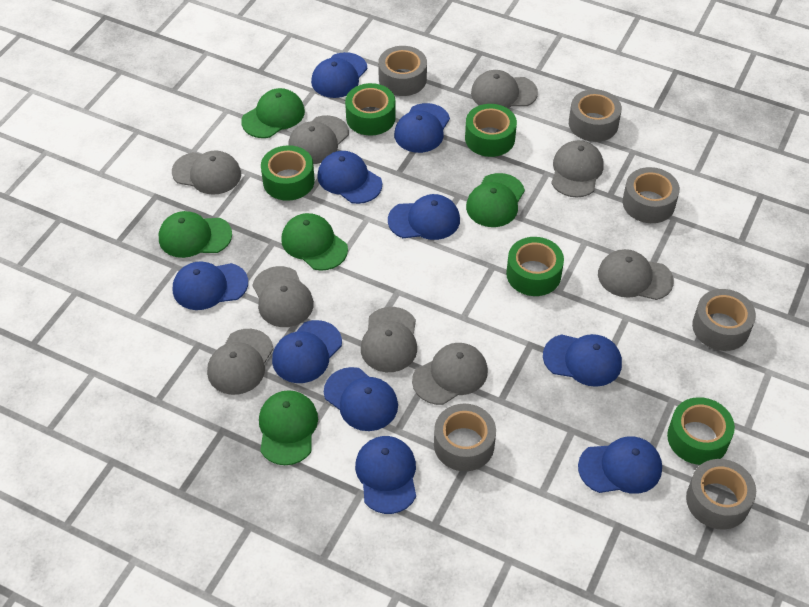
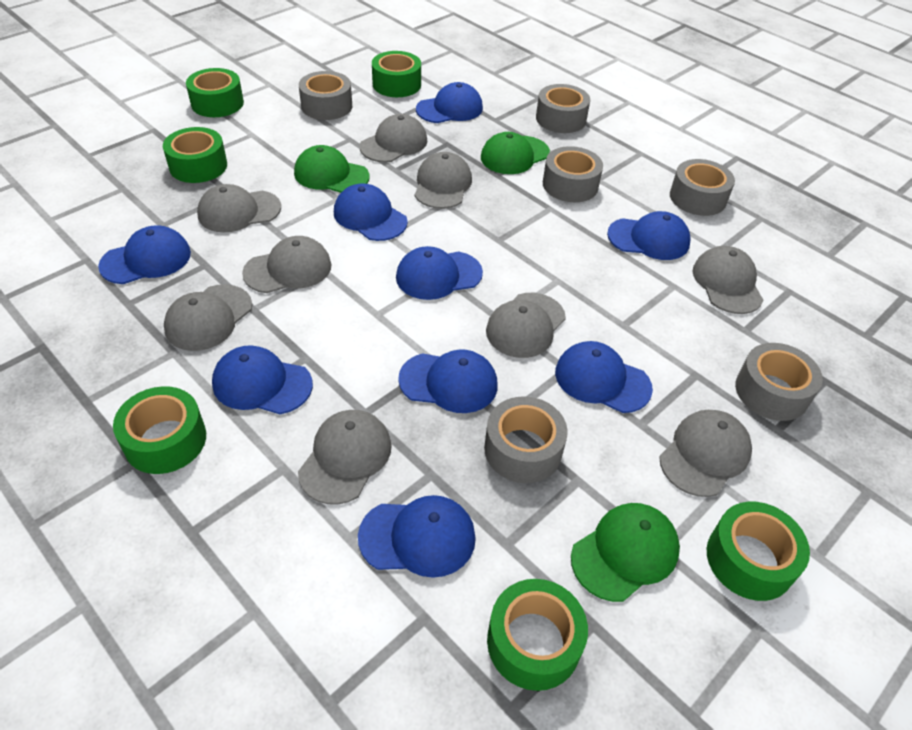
blue cap: [173,262,248,310] [272,320,342,383] [311,52,367,98] [317,151,382,204] [324,367,398,431] [355,436,416,514] [388,194,460,240] [394,103,450,153] [543,334,622,387] [578,436,662,494] = 10 -> [98,225,191,284] [212,345,313,414] [334,183,408,241] [358,495,476,578] [396,246,483,300] [398,349,498,413] [416,82,483,123] [555,341,653,413] [607,211,691,260] = 9
green cap: [159,211,232,258] [241,88,305,138] [259,390,318,465] [281,213,348,271] [466,173,525,227] = 5 -> [294,145,370,193] [481,132,550,174] [571,503,680,602] = 3
green tape: [261,145,315,201] [345,83,396,136] [465,104,517,157] [506,237,564,296] [667,397,735,465] = 5 -> [113,386,206,474] [163,127,227,183] [186,68,244,117] [372,51,421,97] [487,579,588,691] [707,502,810,601] = 6

